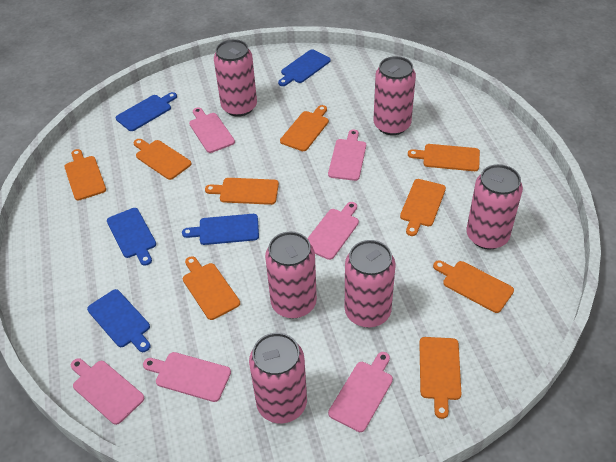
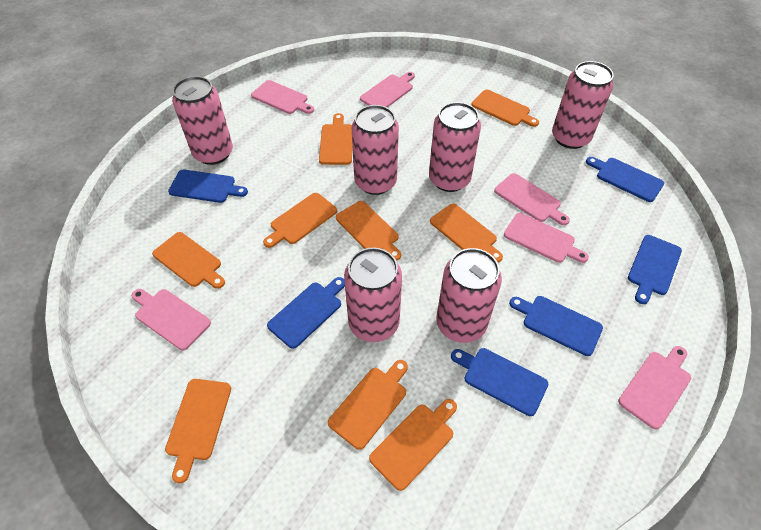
blue cutting board: [87,289,150,352] [107,208,156,266] [116,92,177,131] [182,214,259,245] [278,49,331,86] = 5 -> [168,170,248,203] [267,277,345,349] [451,348,548,416] [509,296,603,356] [586,157,664,202] [628,235,682,304] = 6

